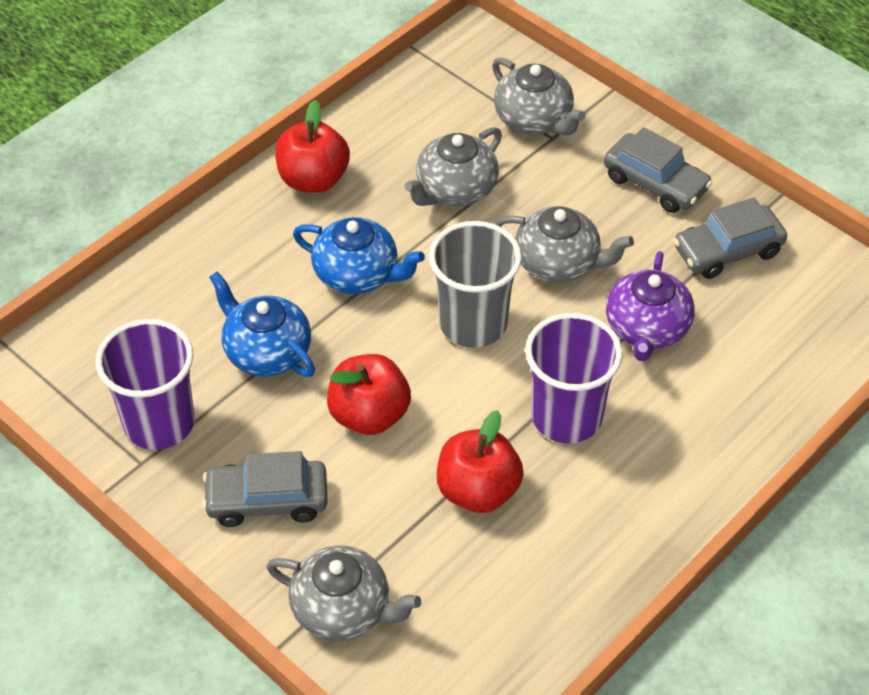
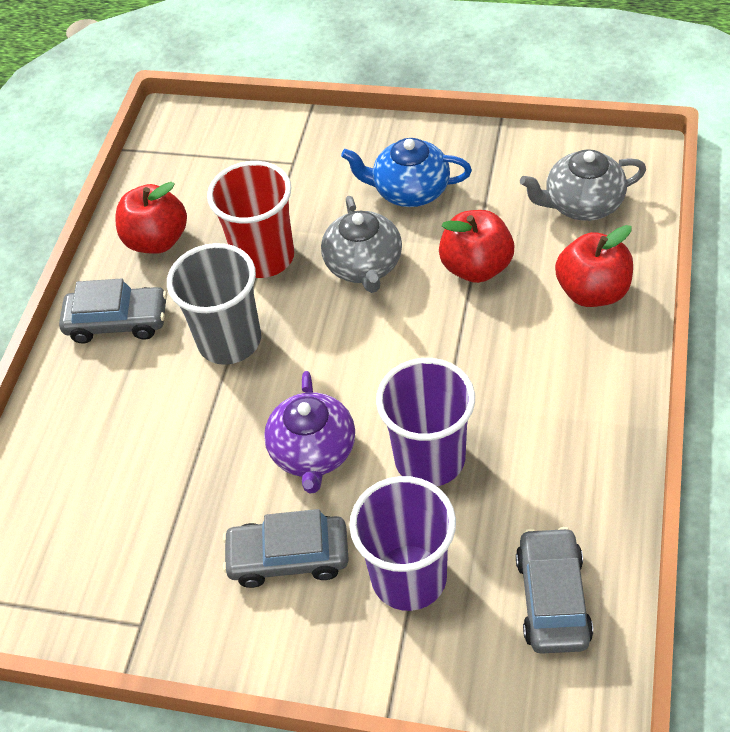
blue teapot: [209,272,315,377] [293,217,425,294] = 2 -> [341,138,472,207] = 1
grey teapot: [267,545,421,641] [404,127,502,206] [492,57,585,136] [495,206,634,283] = 4 -> [321,196,402,293] [520,149,646,221] = 2
red cup: none = 0 -> [207,161,294,278] = 1

